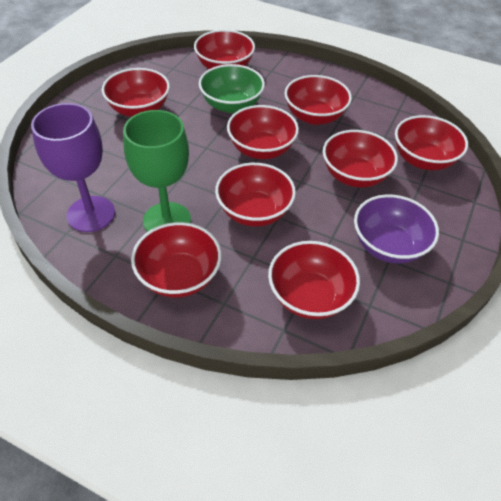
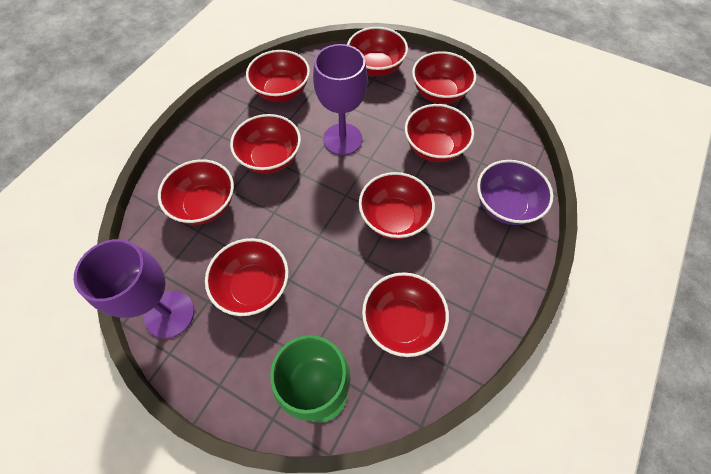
green bowl: [199,64,265,113] = 1 -> none = 0
purple goblet: [31,103,115,232] = 1 -> [74,239,194,338] [313,44,368,155] = 2

